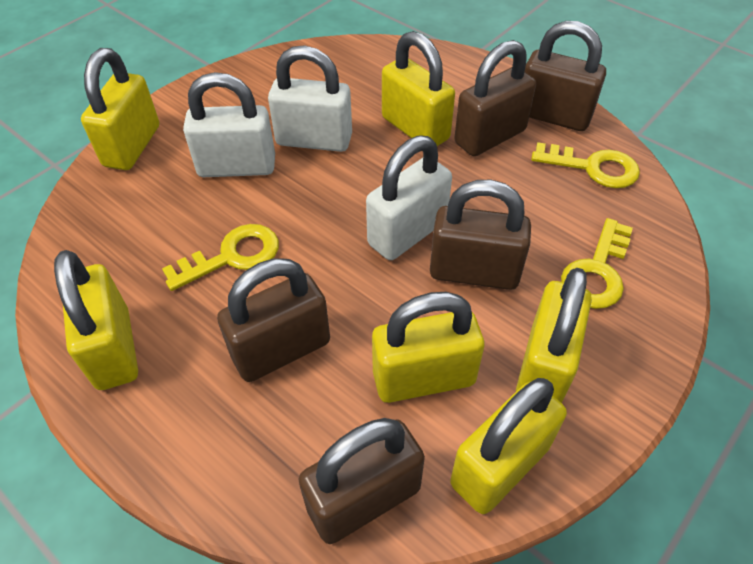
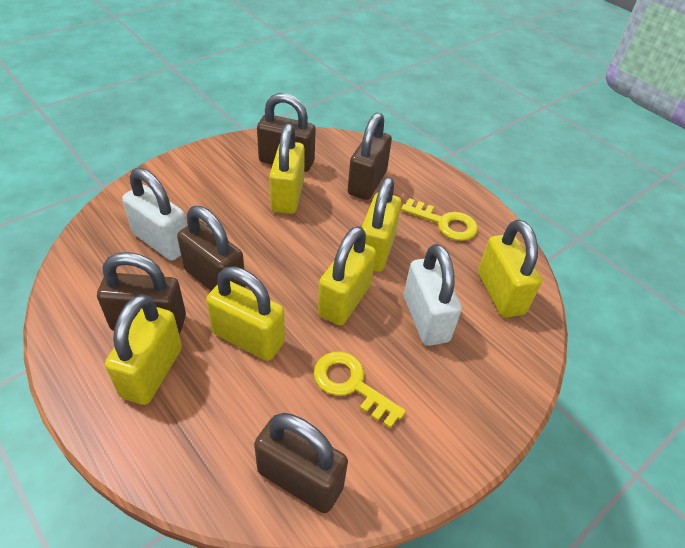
white padlock: [183,72,275,177] [268,45,352,152] [366,135,452,260] = 3 -> [122,168,187,261] [404,244,462,346] = 2
yellow key: [162,224,279,291] [531,142,640,188] [561,218,633,309] = 3 -> [314,351,406,429] [401,198,478,241] = 2

